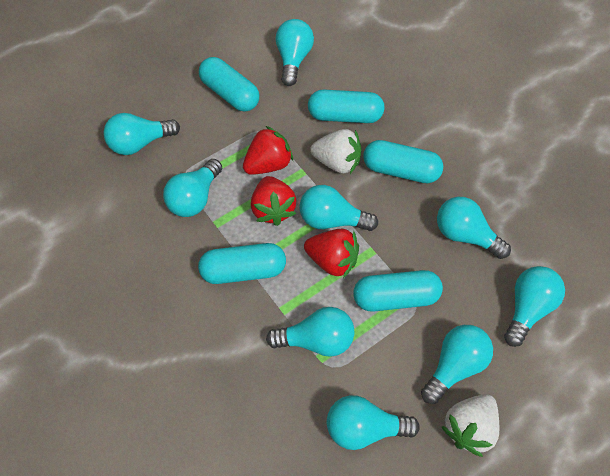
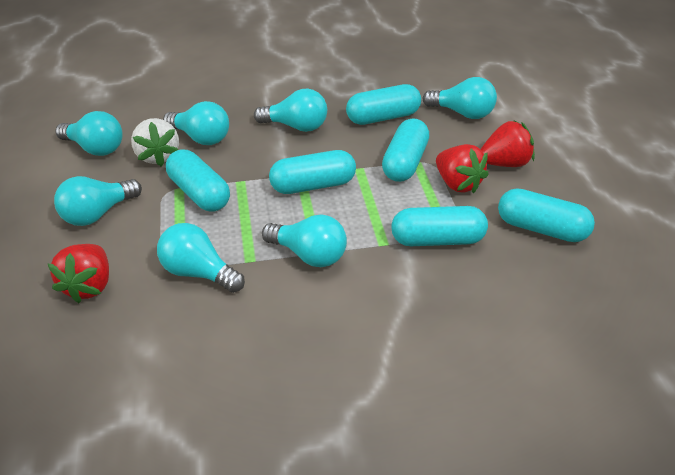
turquoise capsule: [198,243,286,284] [199,57,259,112] [308,90,385,123] [353,270,443,312] [363,140,443,183] = 5 -> [166,150,230,212] [269,150,356,194] [346,84,421,125] [382,118,429,182] [391,206,488,246] [498,188,595,242] = 6
turquoise light bulb: [103,113,180,155] [163,159,222,217] [266,307,355,357] [276,19,314,86] [299,185,378,231] [327,395,420,450] [421,325,493,404] [437,197,511,259] [504,266,565,347] = 9 -> [54,176,142,226] [55,111,123,156] [157,223,245,293] [163,101,229,145] [254,89,327,132] [262,214,347,267] [422,77,497,119] = 7
white strawberry: [310,129,361,174] [441,394,499,457] = 2 -> [131,118,179,167] = 1

